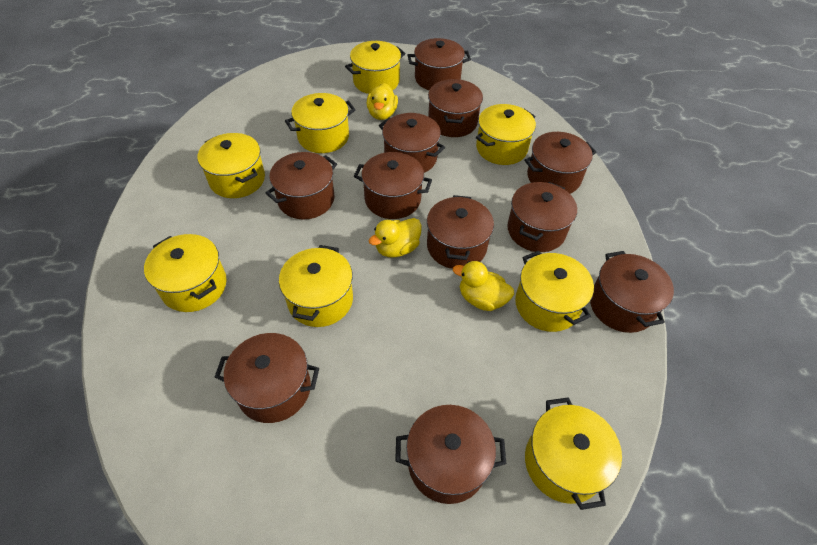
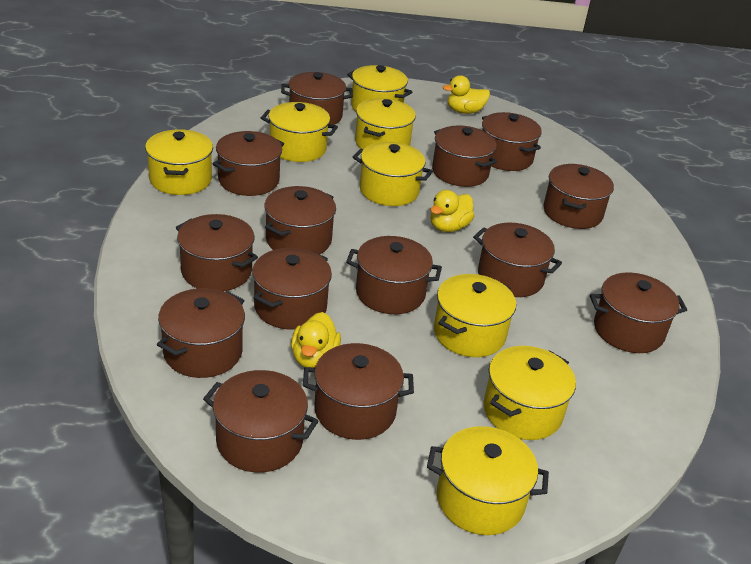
brown pot: [215,333,319,423] [266,152,337,220] [354,152,432,219] [379,113,445,173] [395,405,506,504] [407,38,471,90] [427,195,494,269] [428,79,483,137] [507,182,577,252] [525,132,596,194] [590,251,674,333] = 11 -> [157,288,245,378] [176,214,258,291] [203,370,318,473] [212,131,284,196] [252,248,332,330] [264,186,336,254] [281,72,353,125] [303,343,414,440] [346,236,442,314] [432,126,497,187] [473,223,562,297] [482,112,542,171] [543,164,614,229] [590,272,687,353] = 14

